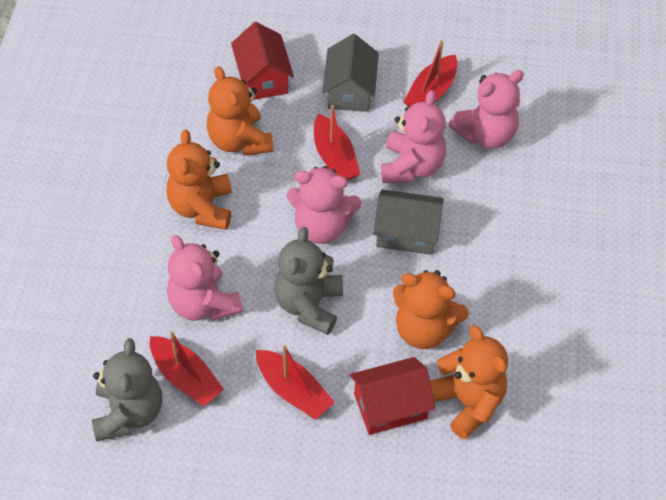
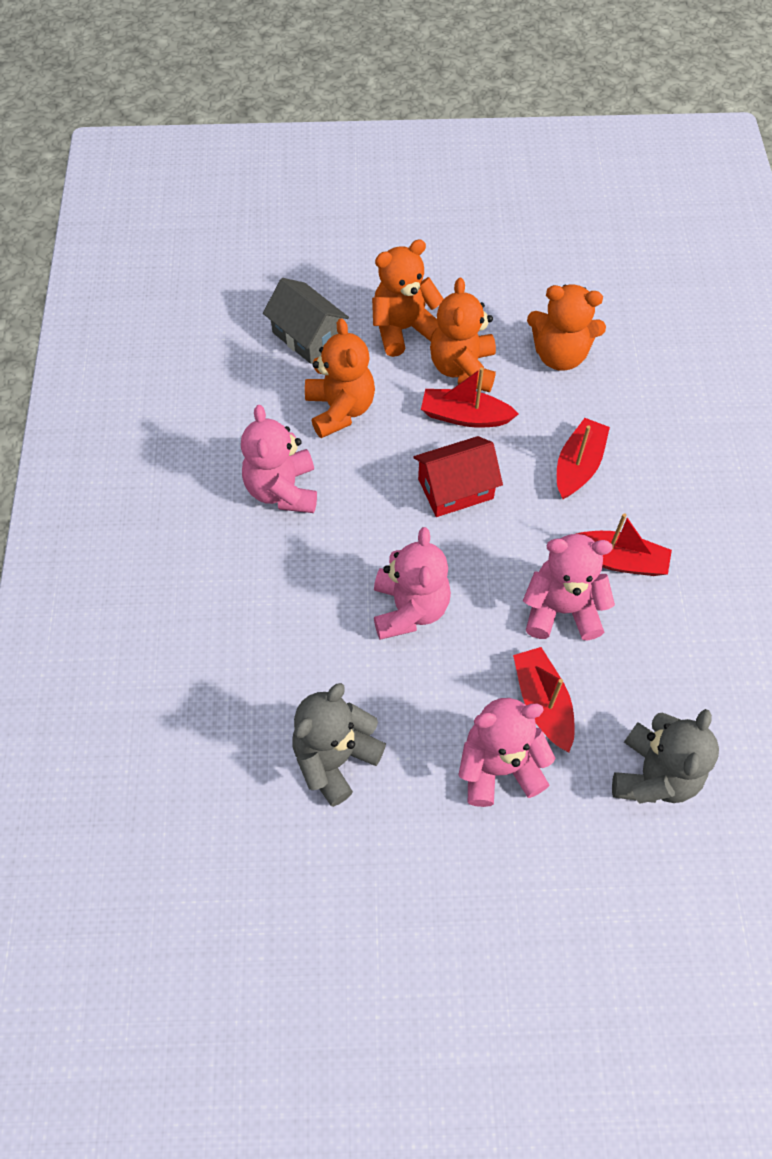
grey house: [322,34,379,112] [373,189,444,255] = 2 -> [263,278,349,364] = 1
red house: [231,22,294,100] [350,357,435,435] = 2 -> [413,436,503,517] = 1

